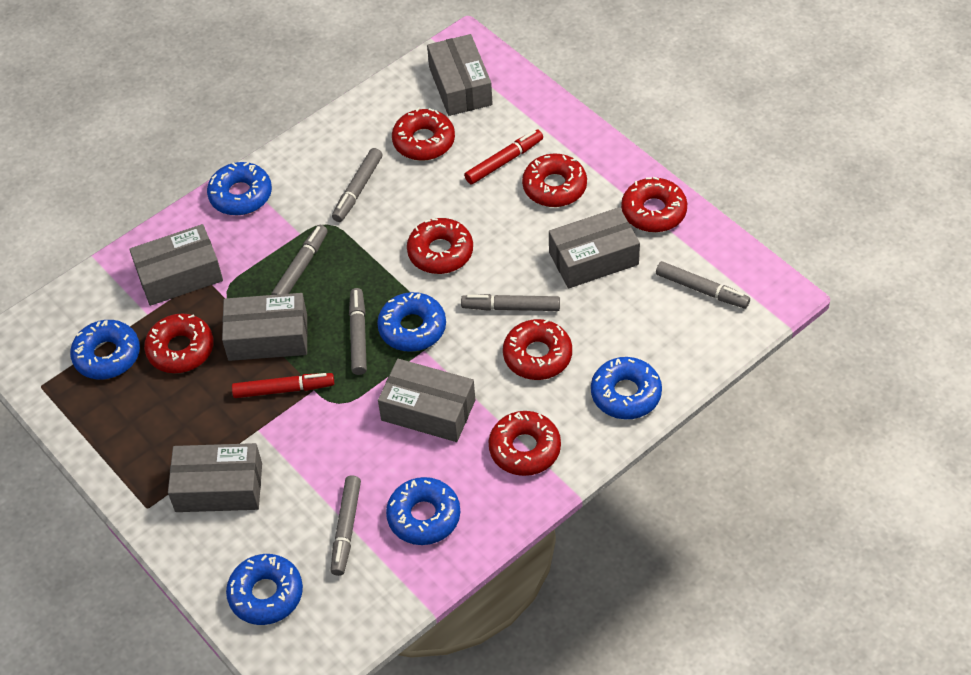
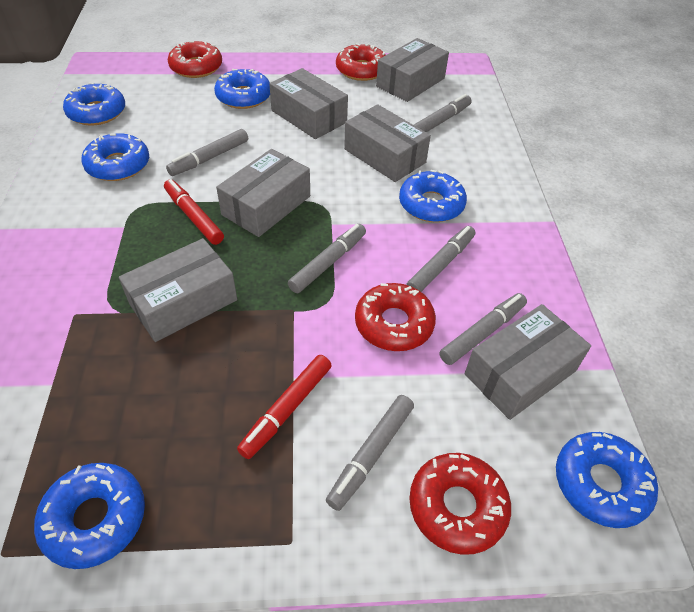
red donut: [144,313,214,373] [392,107,455,161] [407,218,473,274] [489,411,561,476] [503,319,572,380] [522,154,587,207] [621,177,687,232] = 7 -> [168,41,222,78] [336,43,386,81] [355,283,436,351] [409,453,511,555] = 4

